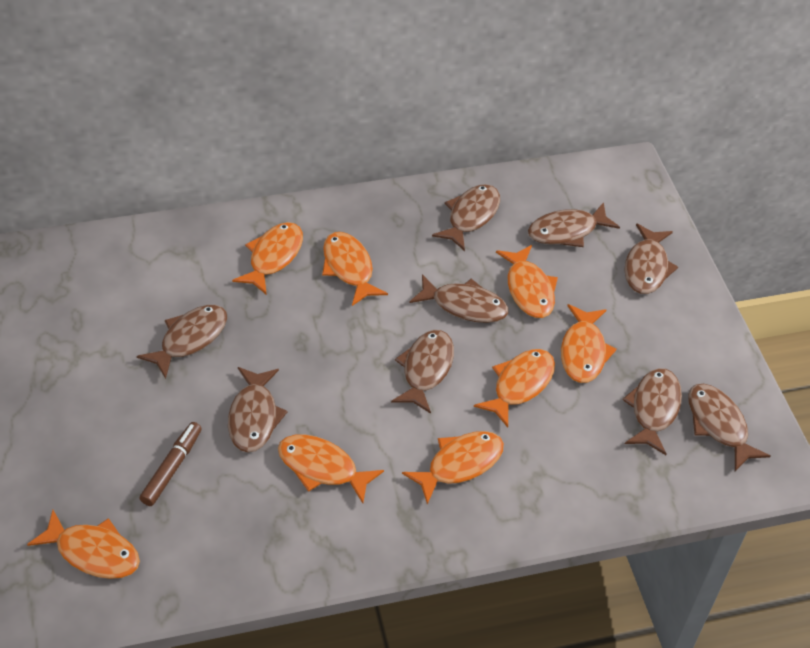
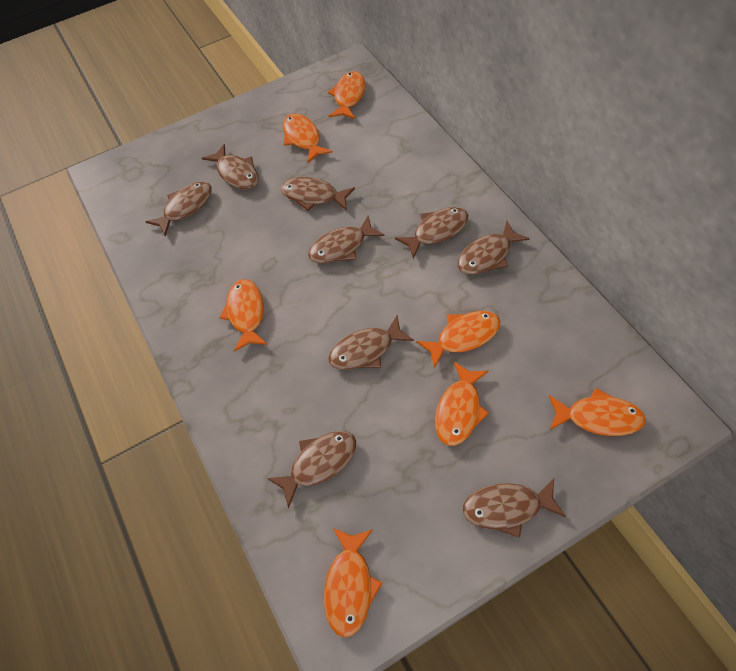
brown marker: [139,422,202,506] = 1 -> none = 0
orange fish: [27,510,140,579] [232,222,303,295] [278,435,384,503] [322,232,388,306] [402,431,504,504] [474,349,555,428] [496,245,558,318] [561,304,616,383] = 8 -> [219,279,268,352] [283,114,333,164] [324,528,382,638] [328,71,366,119] [416,311,500,368] [435,362,489,446] [549,388,646,436] = 7

